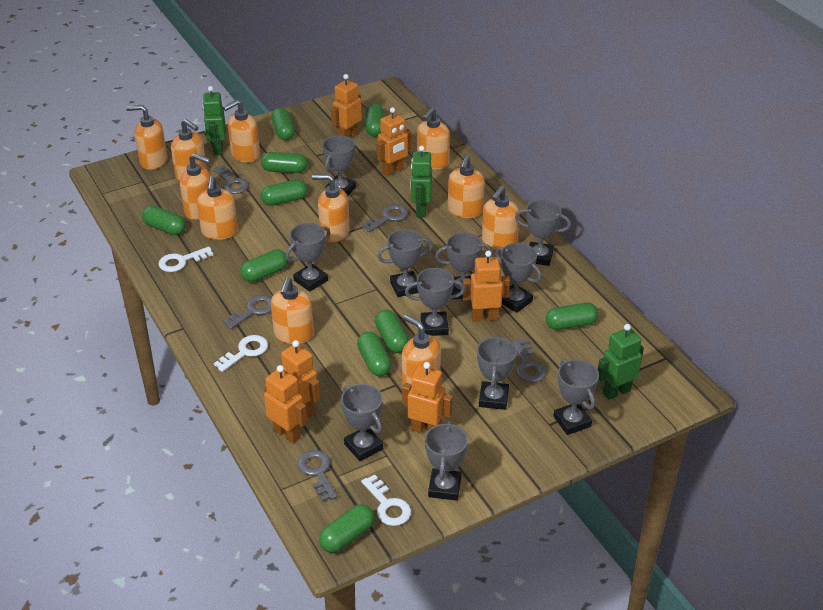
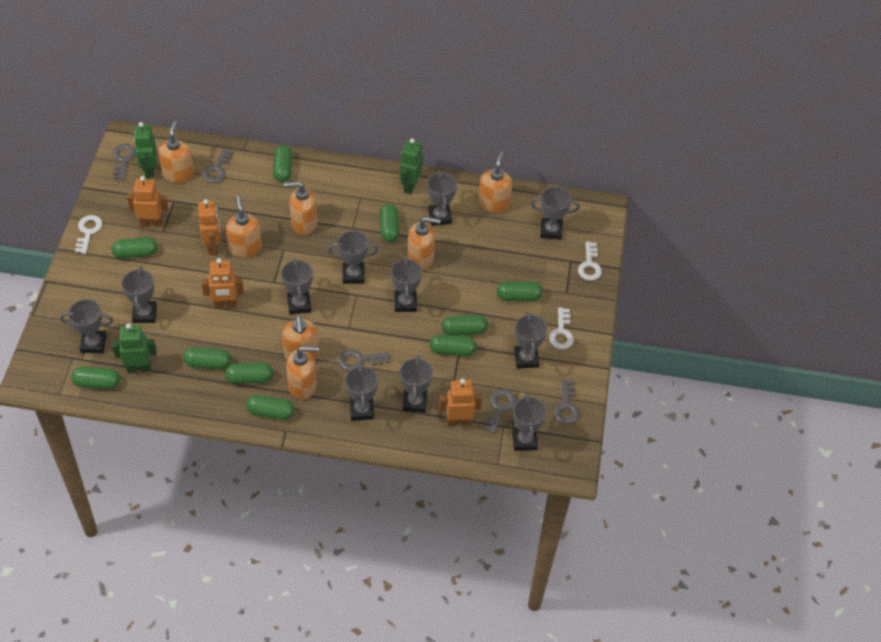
orange robot: [264,365,307,443] [281,340,321,418] [331,74,362,137] [376,107,411,177] [402,362,453,433] [462,251,510,322] = 6 -> [127,176,169,227] [198,199,220,255] [202,258,244,308] [439,379,482,426] = 4
orange soap dispenser: [126,105,168,170] [171,119,207,181] [180,153,210,220] [197,176,238,240] [223,99,260,162] [271,277,314,344] [312,174,350,243] [402,315,441,386] [417,107,450,169] [448,155,485,218] [482,186,520,251] = 11 -> [158,121,194,183] [226,195,262,258] [282,315,319,359] [284,181,317,235] [286,346,319,400] [407,217,441,270] [478,151,513,213] = 7

